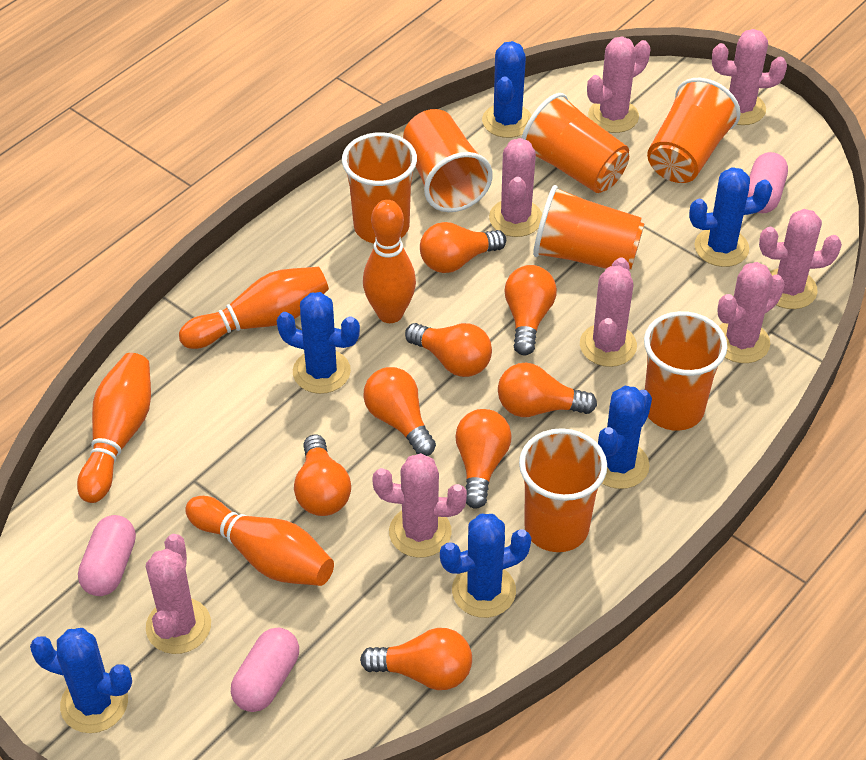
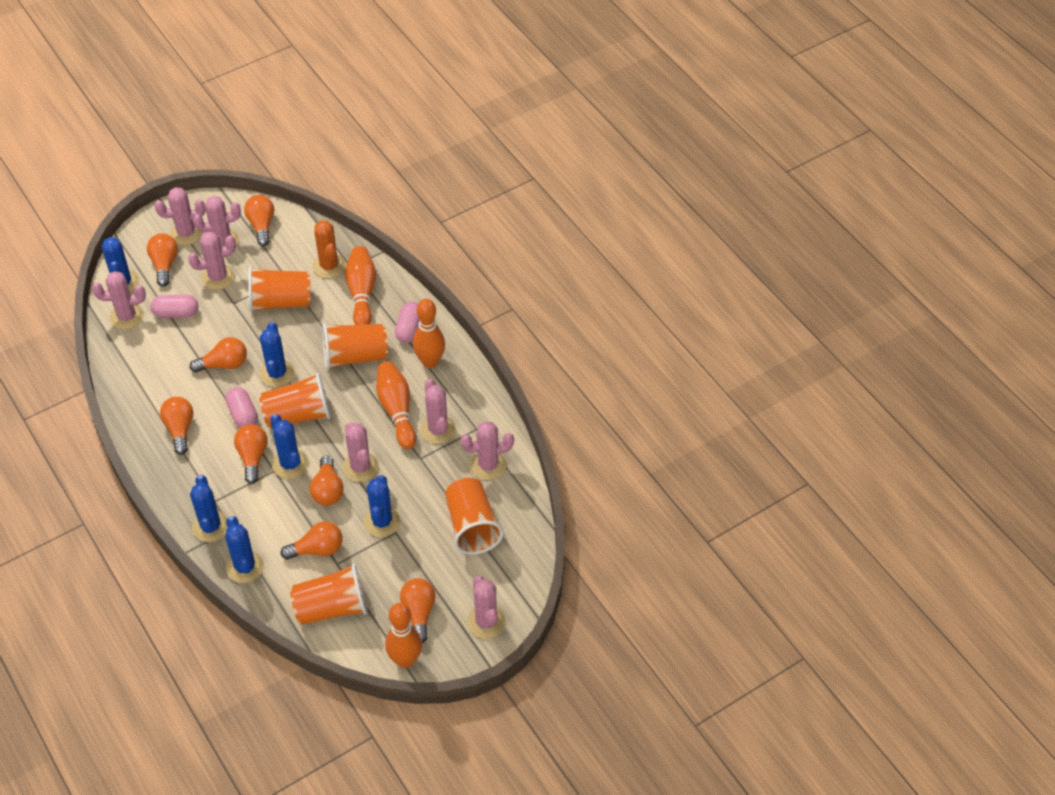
orange cactus: none = 0 -> [313,220,346,278] = 1
orange cup: [342,132,417,243] [403,109,493,212] [519,428,607,552] [522,93,629,193] [533,185,644,270] [644,311,727,431] [647,78,741,183] = 7 -> [248,267,310,312] [259,373,331,429] [290,564,367,625] [322,323,388,370] [445,478,504,555] = 5

